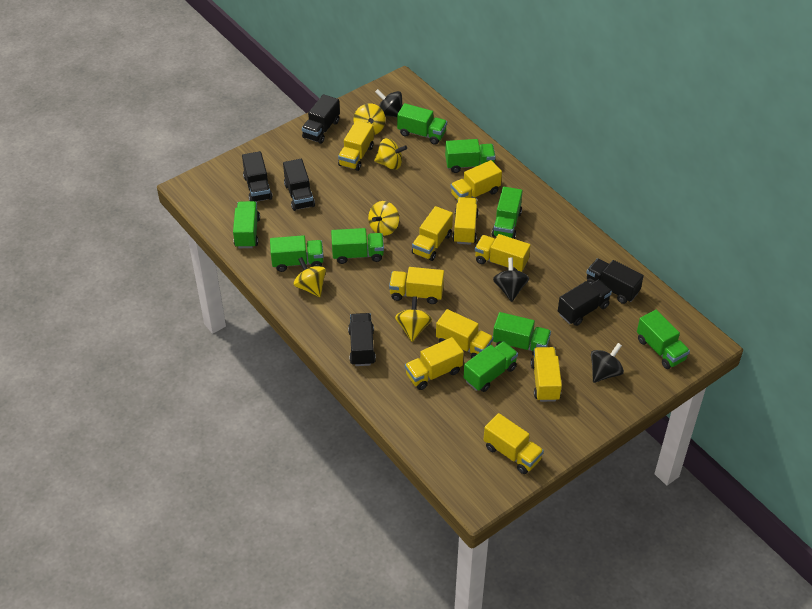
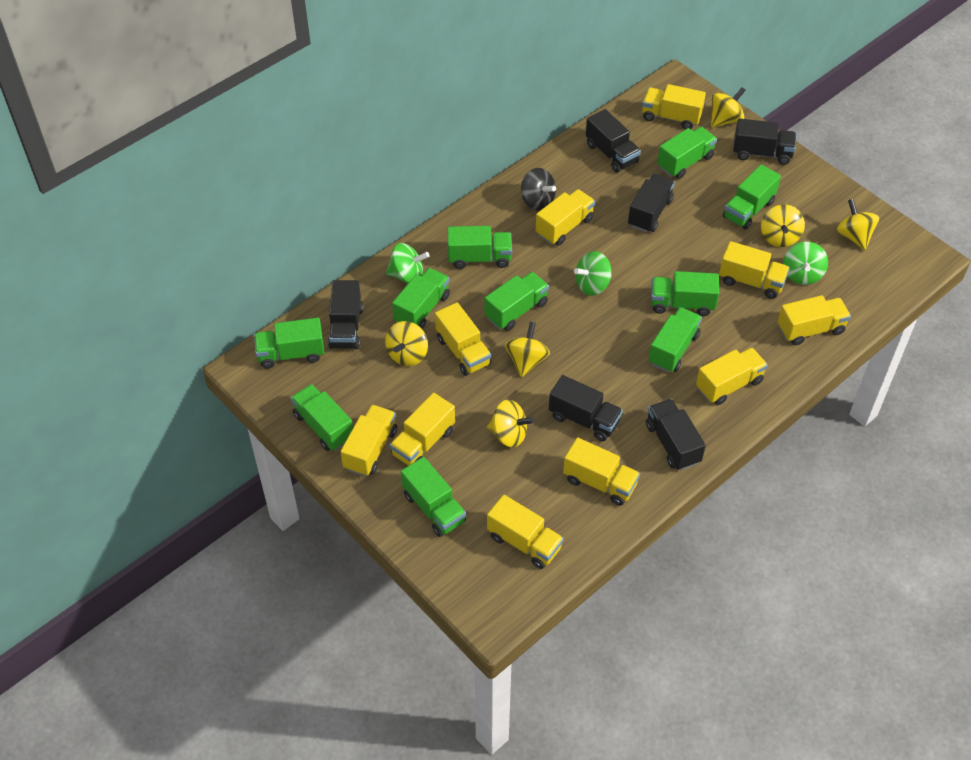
black spinning top: [375,89,403,117] [493,258,529,302] [591,343,624,383] = 3 -> [521,168,556,210] = 1
green spinning top: none = 0 -> [386,243,430,283] [574,251,612,296] [783,242,828,285] = 3
green truck: [233,201,260,248] [270,235,324,272] [331,228,384,264] [397,103,447,145] [445,139,496,173] [464,341,518,392] [492,187,522,239] [493,312,551,356] [637,310,690,369] = 9 -> [254,318,325,369] [291,384,353,451] [392,268,450,329] [401,457,466,537] [448,226,512,269] [484,272,549,331] [649,307,702,372] [651,271,719,316] [657,127,717,179] [723,164,781,230] = 10
yellow spinning top: [293,257,326,297] [354,103,386,135] [368,201,399,236] [374,138,407,170] [395,296,432,342] = 5 -> [385,321,428,366] [487,400,534,448] [505,322,550,378] [711,87,746,128] [761,204,805,247] [836,199,879,250] = 6

